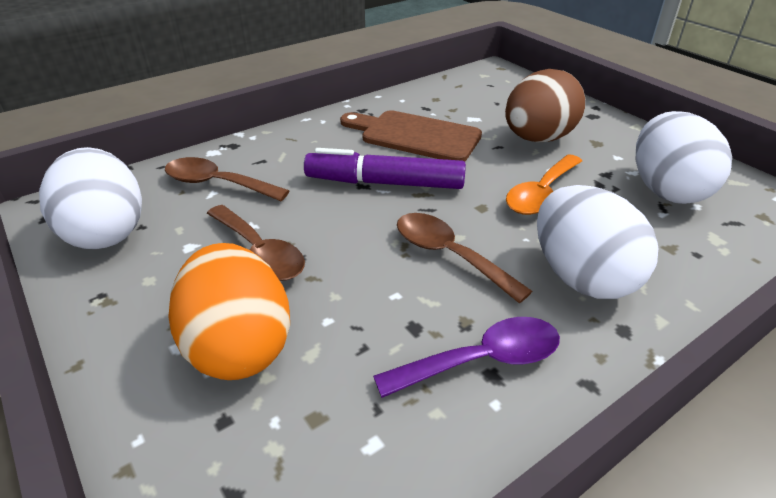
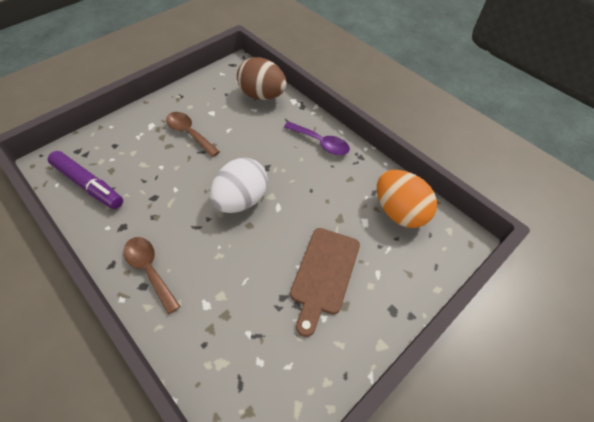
brown spoon: [165,157,289,201] [207,205,305,281] [397,213,532,304] = 3 -> [123,237,181,314] [166,112,220,157] = 2
orange spoon: [506,154,582,215] = 1 -> none = 0
white egg: [39,147,142,249] [537,185,658,299] [636,111,732,204] = 3 -> [210,158,268,213] = 1

